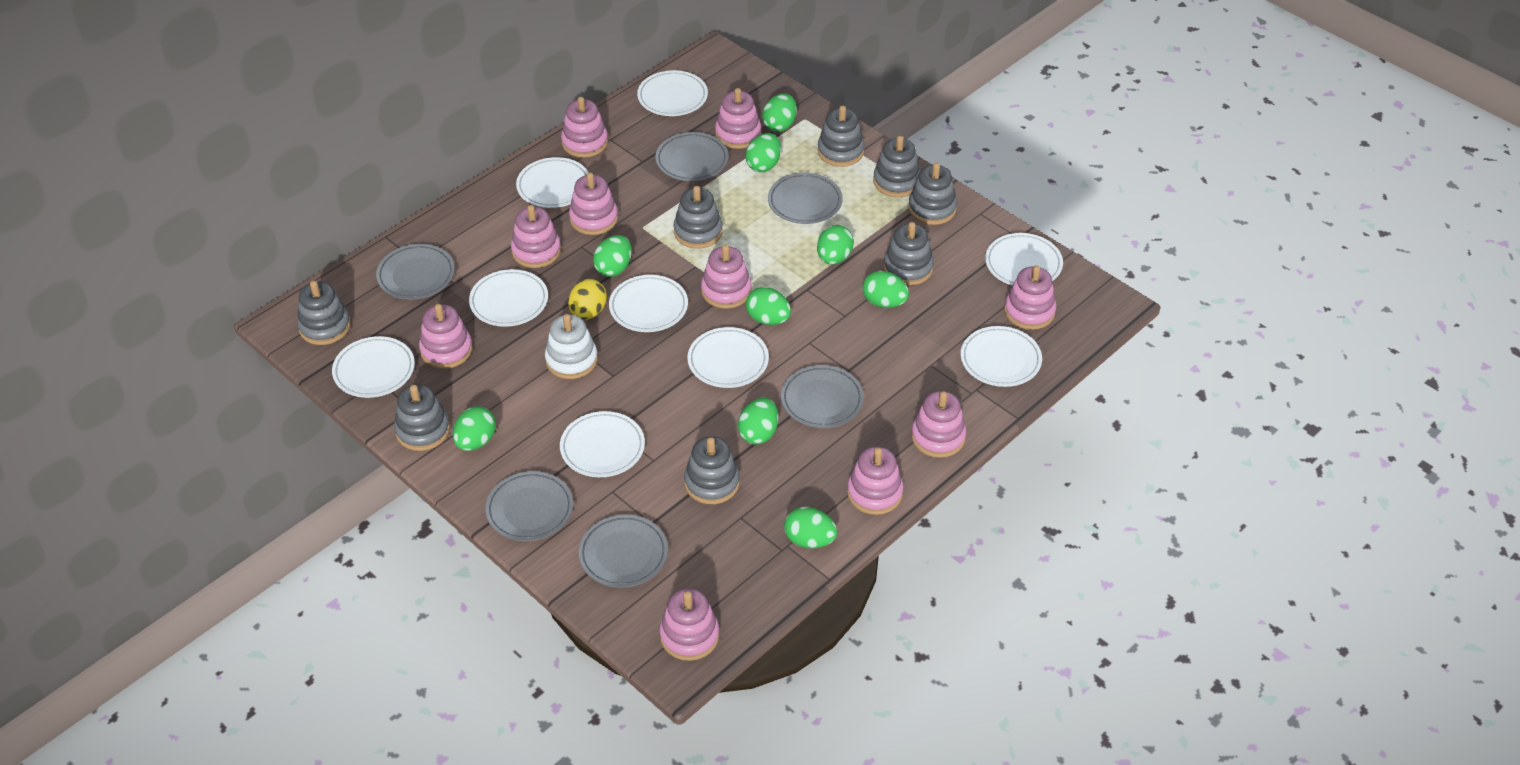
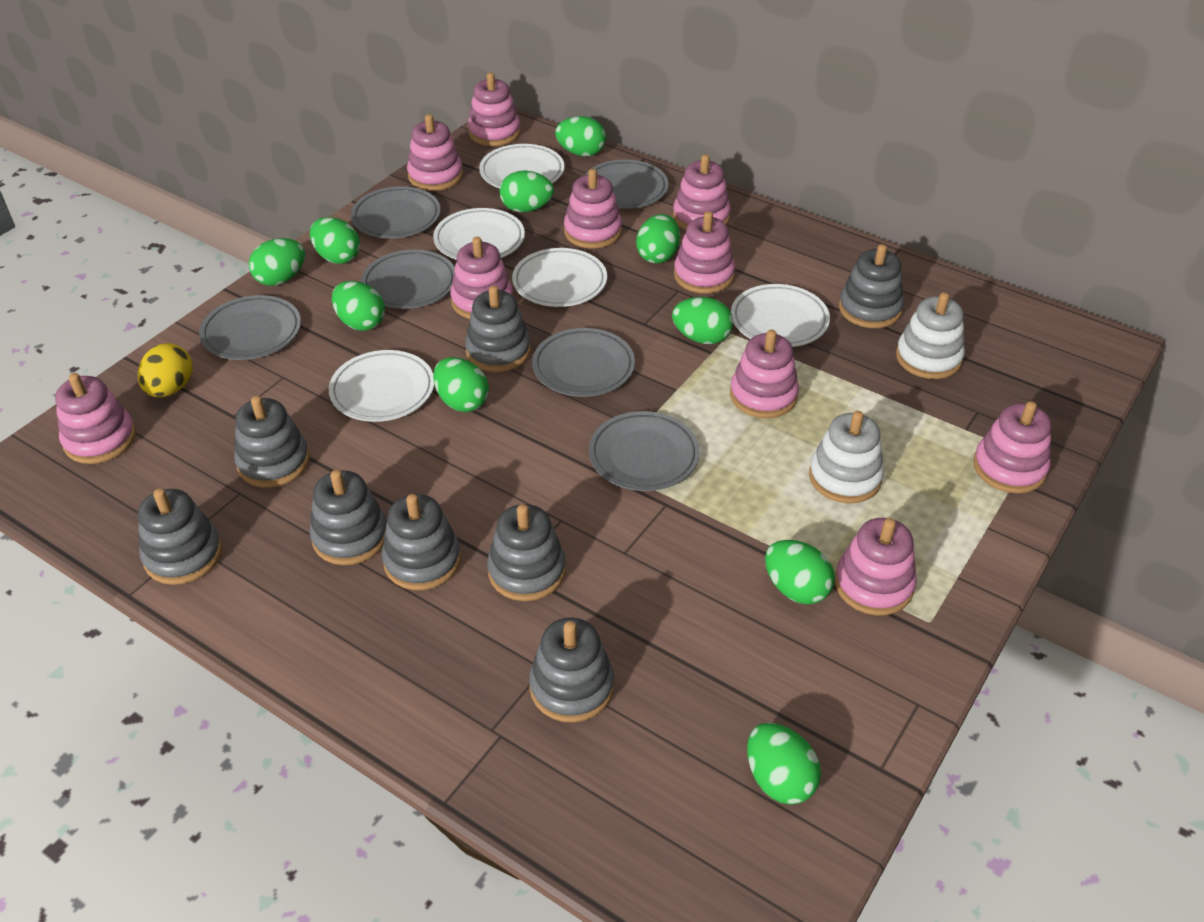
green egg: [453,406,496,451] [593,235,632,277] [738,398,778,445] [745,133,781,172] [746,287,791,325] [762,93,797,132] [784,507,837,548] [817,225,854,265] [863,271,909,308] = 9 -> [249,238,305,286] [310,217,360,264] [332,281,385,331] [433,357,489,412] [500,171,554,212] [555,116,606,156] [636,214,680,264] [672,297,733,344] [747,723,821,805] [765,540,835,604] = 10
white plate: [332,336,415,398] [469,269,548,327] [516,157,589,208] [560,411,645,477] [609,275,688,332] [637,70,708,116] [687,327,769,388] [961,326,1042,387] [985,233,1063,286] = 9 -> [329,350,434,422] [433,208,525,260] [479,144,565,188] [512,248,607,307] [731,284,830,347] = 5
white stacking toy: [545,314,598,379] = 1 -> [809,411,884,503] [896,292,965,379] = 2

